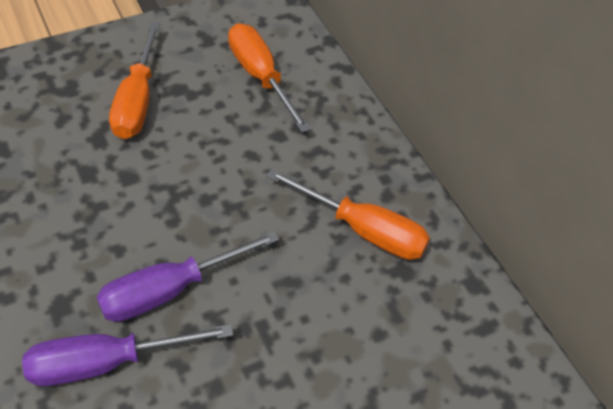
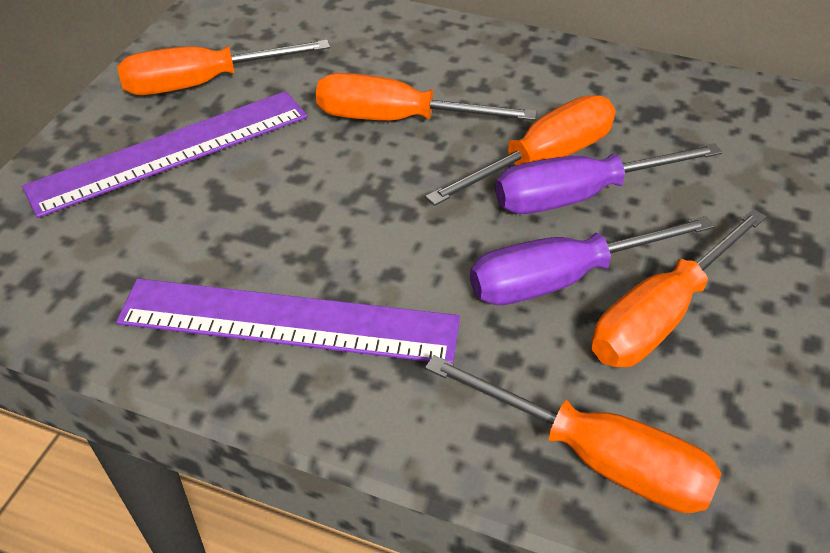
orange screwdriver: [109,22,160,139] [228,24,311,133] [266,169,430,260] = 3 -> [117,40,330,95] [316,73,537,121] [425,95,616,206] [425,355,722,513] [592,209,767,367] = 5
purple ruler: none = 0 -> [22,91,308,218] [116,278,460,363] = 2

